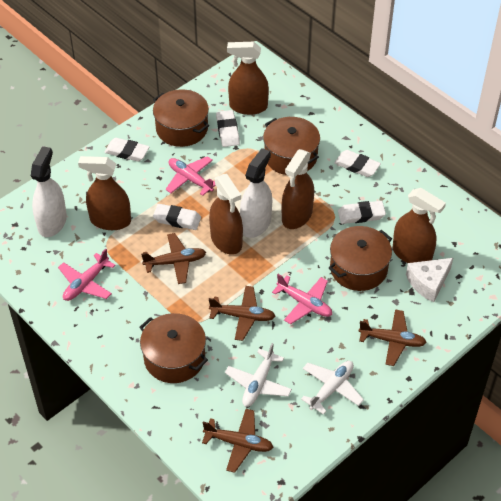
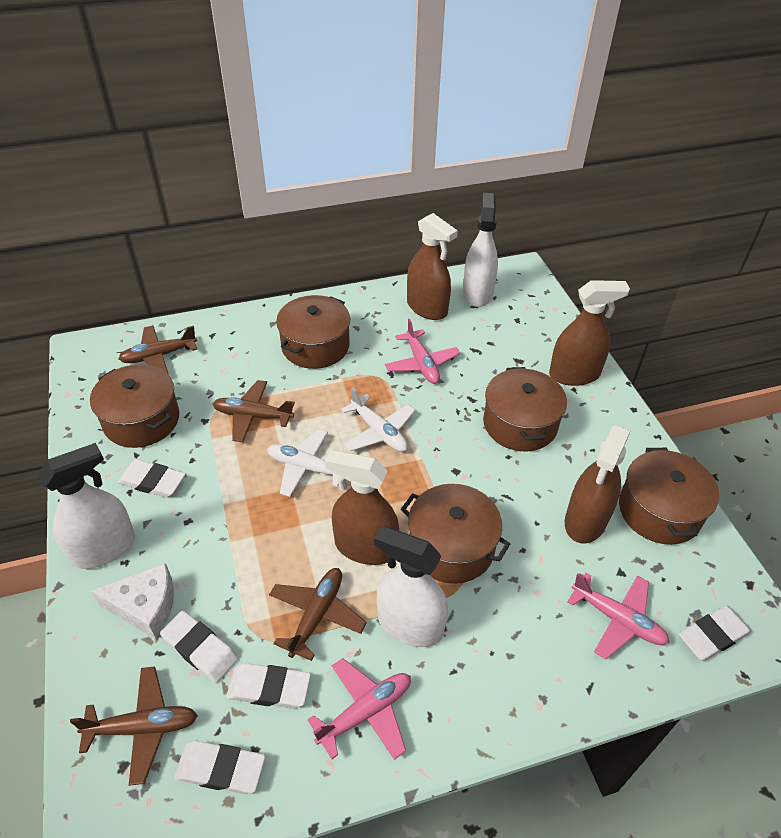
brown pot: [139,313,208,383] [153,89,209,147] [263,117,320,175] [329,226,392,291] = 4 -> [90,364,179,448] [276,295,350,369] [401,484,510,584] [483,367,567,451] [619,448,719,545] = 5
brown spray bottle: [78,156,131,230] [209,174,243,255] [227,42,269,115] [281,149,314,229] [393,188,446,263] = 5 -> [325,450,399,565] [407,213,458,320] [549,280,630,386] [565,425,631,543] = 4
white spray bottle: [31,146,67,237] [240,148,272,238] = 2 -> [38,443,135,569] [374,526,448,647] [463,193,498,307] = 3

